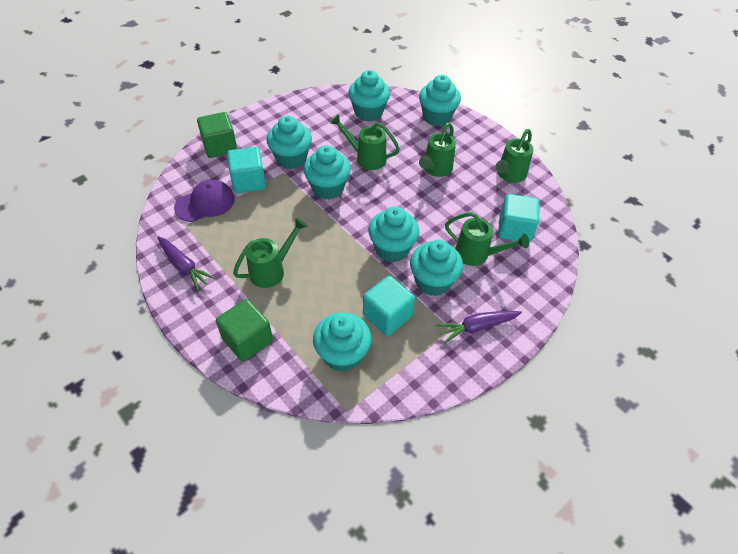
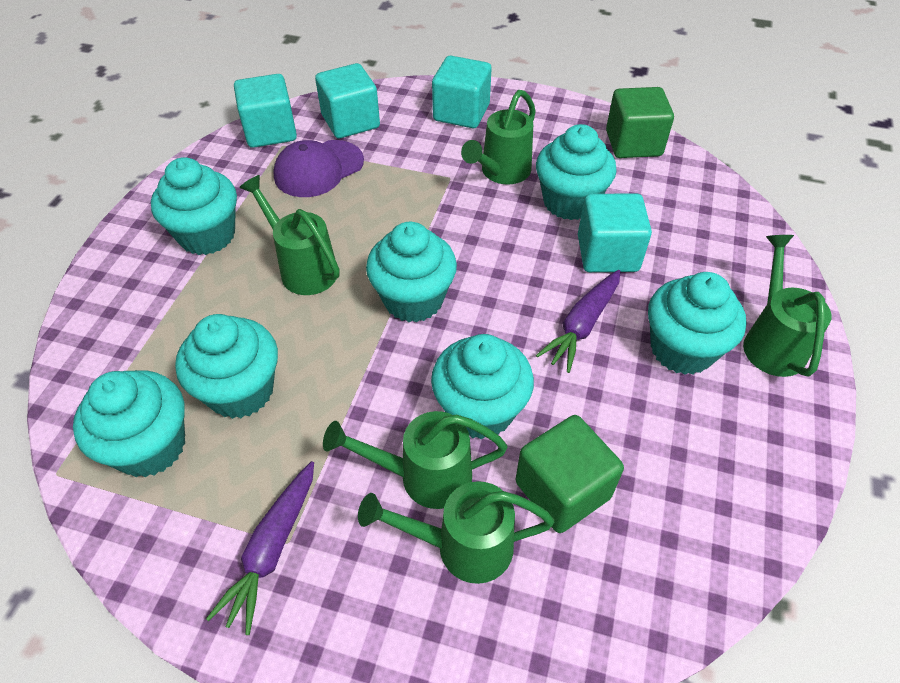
turquoise cube: [227,147,266,193] [363,276,415,336] [498,194,540,243] = 3 -> [234,74,297,148] [315,63,380,138] [432,56,492,128] [578,193,652,272] = 4

